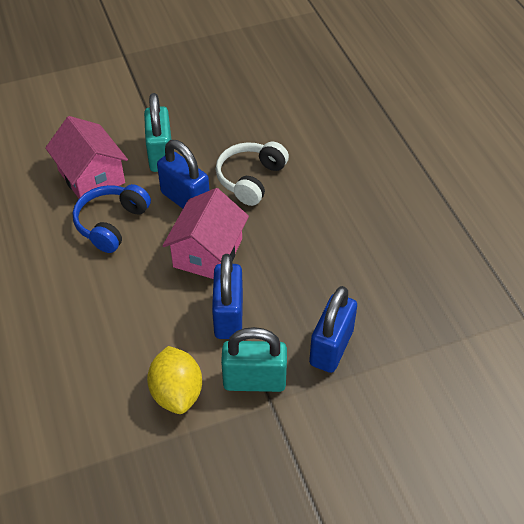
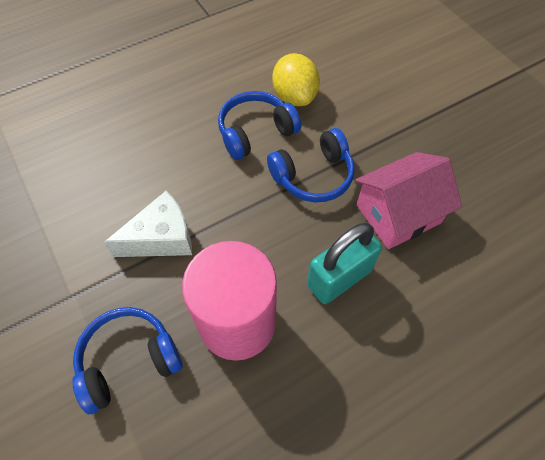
blue headphones: [73,184,151,253] = 1 -> [72,307,183,414] [218,91,301,160] [267,128,355,202] = 3
blue padlock: [157,140,210,209] [212,254,243,339] [309,286,357,373] = 3 -> none = 0
pink cylinder: none = 0 -> [182,241,277,361] = 1
pink house: [45,116,128,198] [162,188,249,279] = 2 -> [355,152,462,249] = 1
turquoise padlock: [144,93,171,172] [221,327,287,392] = 2 -> [307,223,382,304] = 1
white cheese: none = 0 -> [104,191,192,257] = 1
white headphones: [216,142,289,206] = 1 -> none = 0

